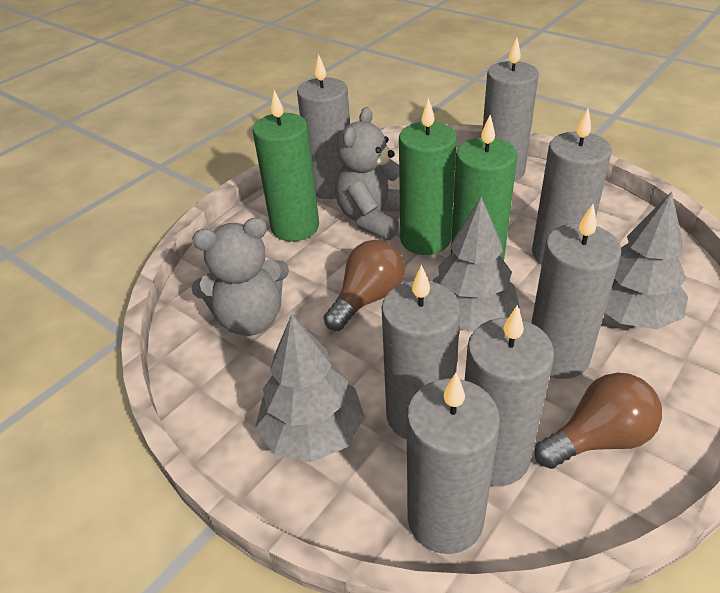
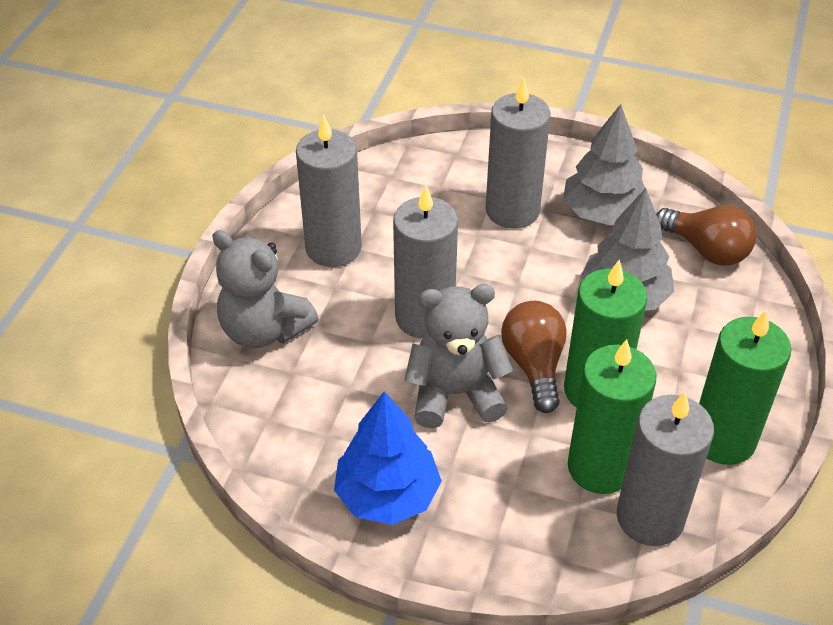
blue tree: none = 0 -> [334,391,442,525] = 1
grey candle: [297,54,350,199] [382,265,461,440] [407,373,500,554] [465,305,554,486] [482,38,539,182] [531,204,621,379] [532,109,612,264] = 7 -> [296,115,362,267] [393,185,458,339] [486,78,551,229] [617,392,714,546] = 4
grey tree: [255,314,365,462] [432,197,520,332] [605,191,688,329] = 3 -> [563,104,645,225] [581,188,674,311] = 2

